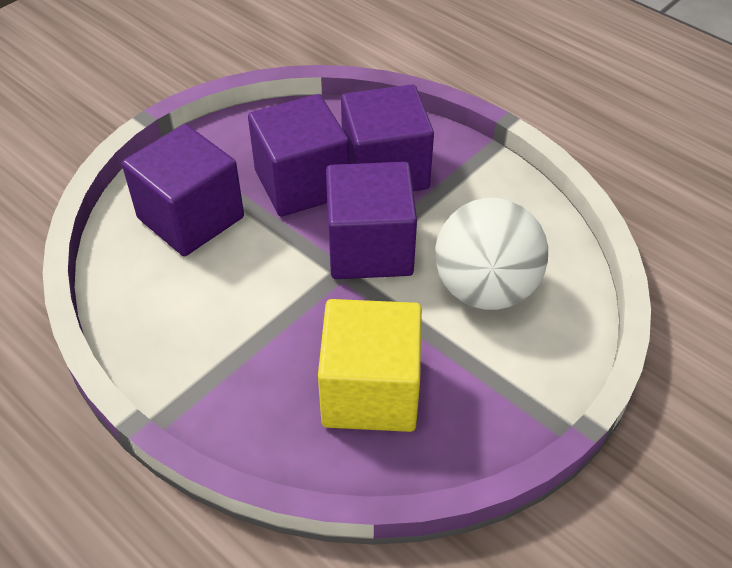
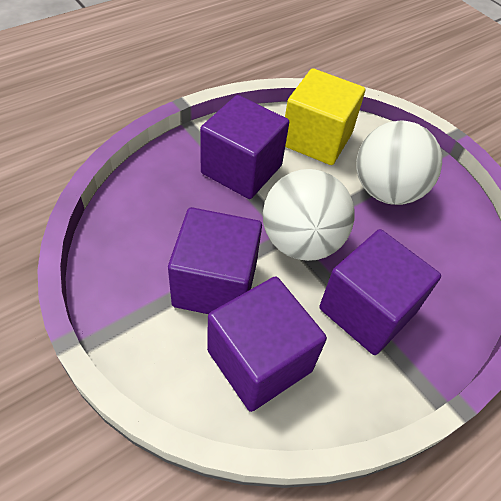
white ball: [435,198,548,310] = 1 -> [263,169,355,261] [356,121,442,205] = 2

